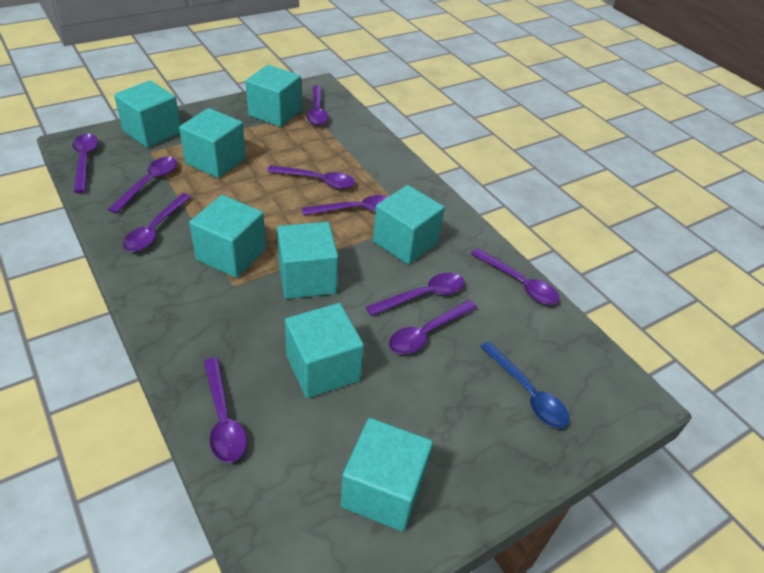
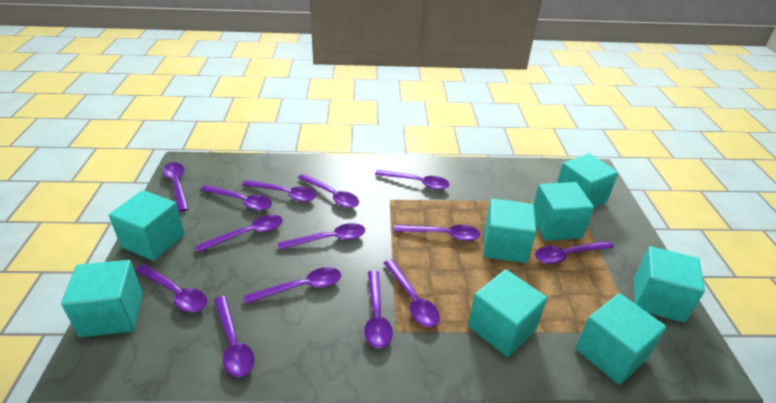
blue spoon: [480,341,570,428] = 1 -> none = 0
purple spoon: [73,134,98,193] [108,157,177,214] [123,193,191,252] [204,357,247,463] [267,165,355,189] [302,195,389,215] [307,85,328,126] [366,273,465,316] [389,300,477,354] [471,248,560,305] = 10 -> [135,264,207,312] [163,162,188,212] [195,215,283,253] [201,185,272,211] [214,296,254,377] [242,180,316,202] [244,267,341,304] [278,223,365,250] [298,174,359,208] [364,271,393,348] [375,170,450,190] [384,259,440,327] [394,225,480,241] [535,241,614,264] = 14

